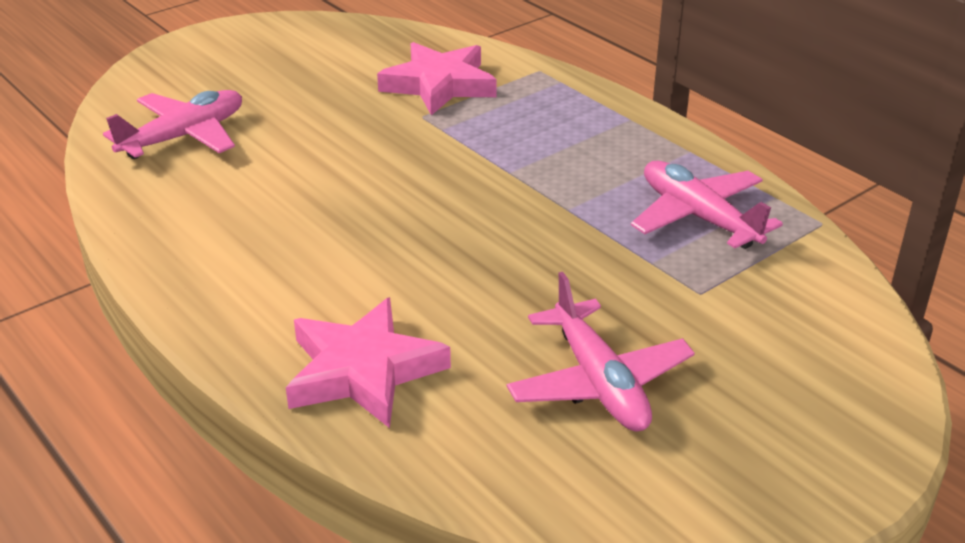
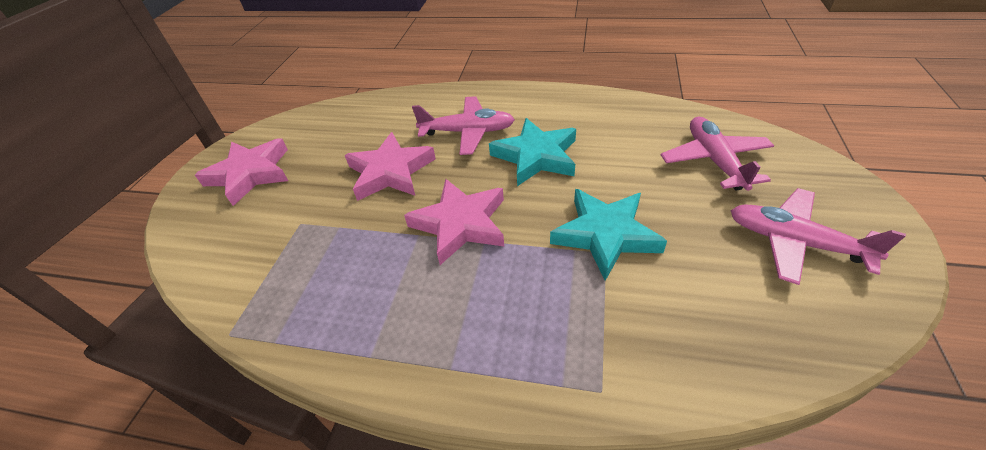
pink star: [286,297,451,428] [377,42,497,115] = 2 -> [195,138,288,206] [345,132,436,201] [404,179,504,265] = 3
turquoise star: none = 0 -> [489,118,576,186] [550,189,667,281] = 2

